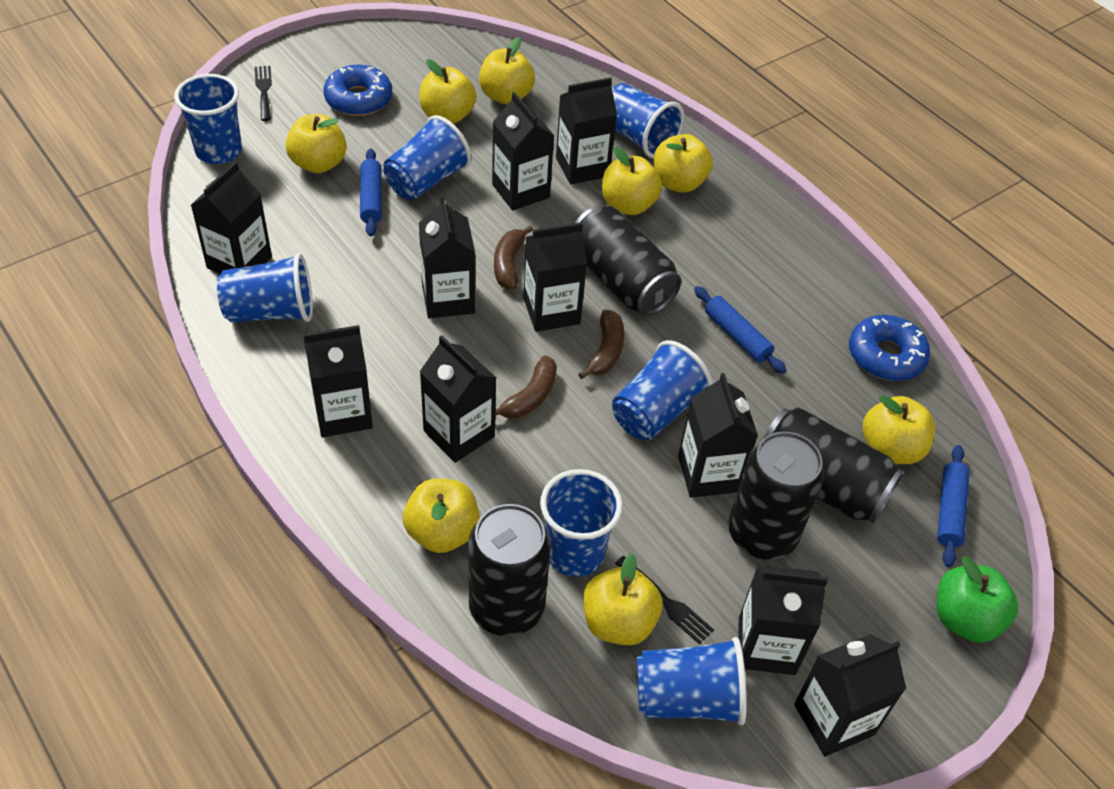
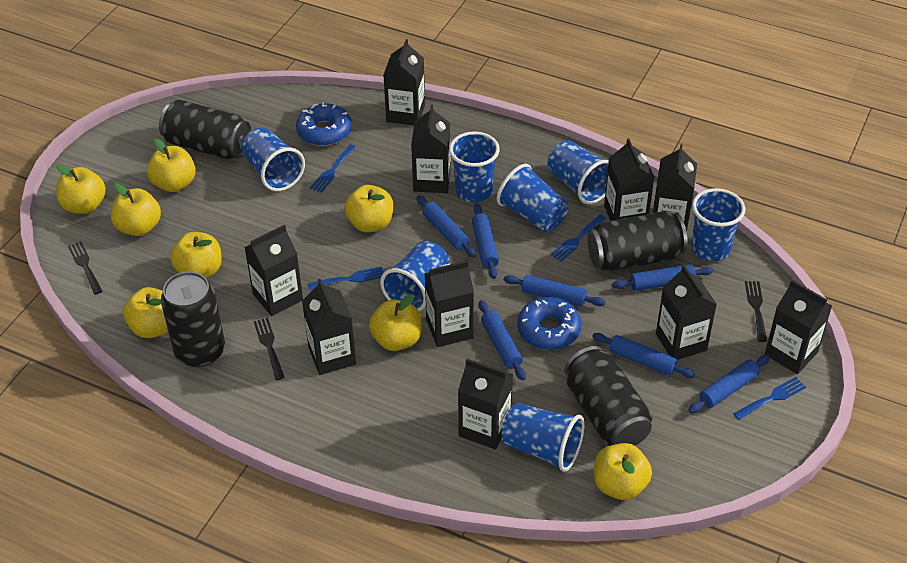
black fork: [255,66,272,121] [615,556,714,644] = 2 -> [68,241,103,295] [254,318,285,380] [745,281,767,342] = 3
blue fork: none = 0 -> [307,266,384,290] [310,144,356,193] [551,214,606,262] [733,377,806,420] = 4
blue rolling pin: [360,149,382,236] [694,286,787,374] [937,445,970,568] = 3 -> [417,195,476,257] [472,204,499,279] [479,300,526,380] [503,275,606,307] [592,333,695,378] [612,264,714,291] [688,355,770,413] = 7
brown banana: [494,225,533,290] [495,355,557,419] [578,309,624,379] = 3 -> none = 0
green apple: [937,556,1018,643] = 1 -> none = 0

